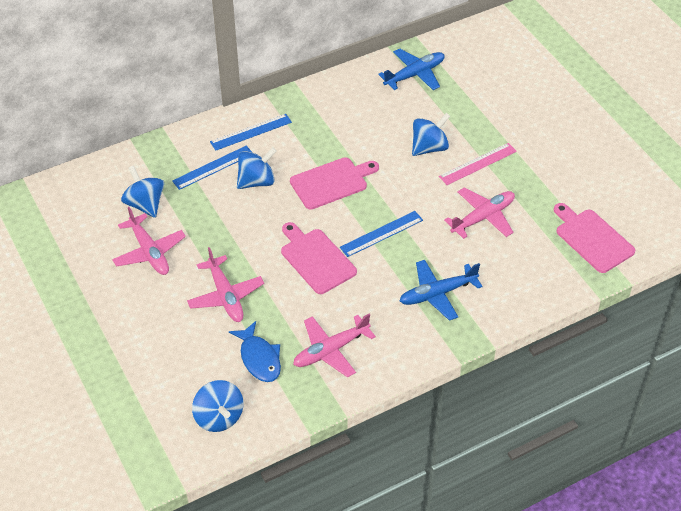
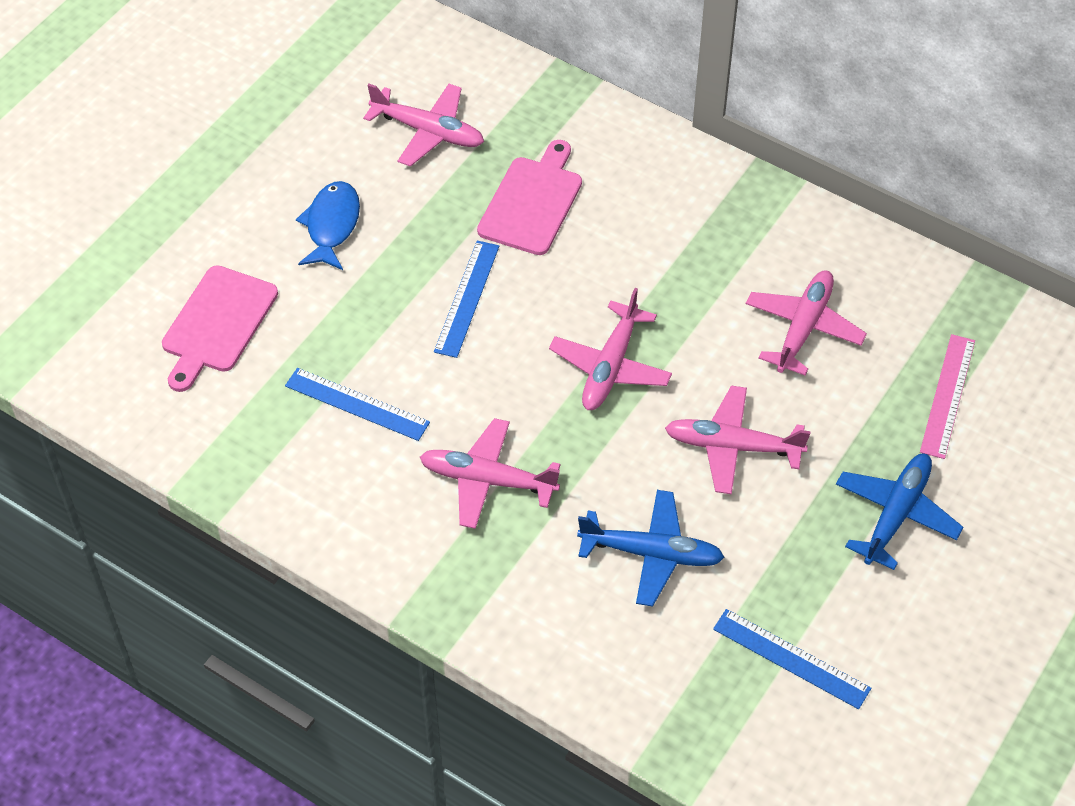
blue spinning top: [121,165,164,218] [192,380,243,432] [237,147,277,189] [412,113,450,156] = 4 -> none = 0
pink cutting board: [281,222,357,294] [290,157,379,209] [554,203,636,273] = 3 -> [162,265,278,392] [477,140,582,255] = 2
pink plane: [112,207,186,275] [187,247,264,322] [293,314,376,378] [444,187,515,239] = 4 -> [363,84,484,167] [420,418,561,529] [549,288,672,410] [665,385,811,494] [746,270,867,375] = 5

